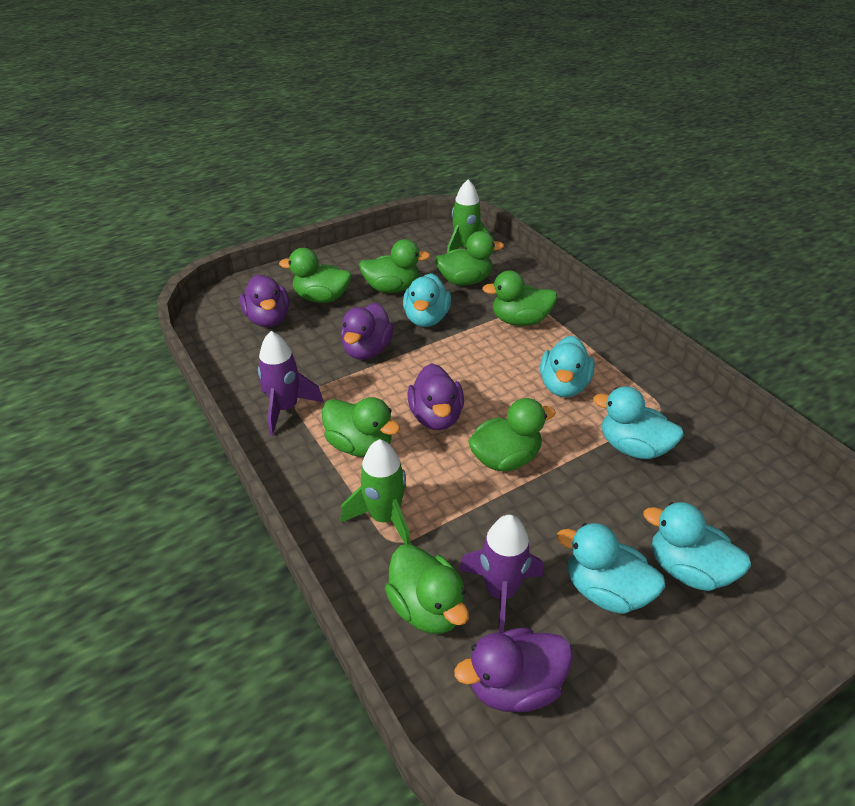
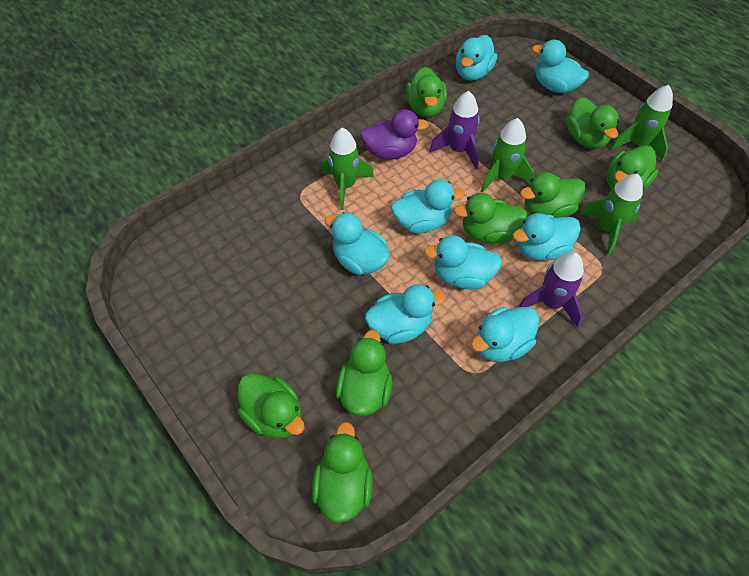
green duck: [279,248,351,303] [322,397,400,457] [359,239,431,293] [385,544,469,634] [435,231,504,286] [468,398,556,471] [482,270,557,326] = 7 -> [238,374,304,439] [312,422,373,523] [336,330,392,416] [406,67,447,117] [454,193,527,244] [520,172,586,218] [566,97,619,149] [607,145,658,190] = 8
green rocket: [341,439,411,545] [447,179,494,253] = 2 -> [321,128,374,210] [481,118,534,193] [579,174,643,256] [610,85,673,161] = 4
purple duck: [240,274,289,327] [341,303,394,360] [407,363,464,430] [454,627,573,712] = 4 -> [360,109,429,160] = 1
turquoise duck: [403,273,451,327] [540,336,595,397] [557,523,666,614] [593,386,684,459] [643,502,751,591] = 5 -> [325,212,390,275] [365,284,446,344] [391,180,465,234] [424,235,502,289] [456,35,497,81] [471,307,539,362] [513,213,581,261] [532,40,589,94] = 8

